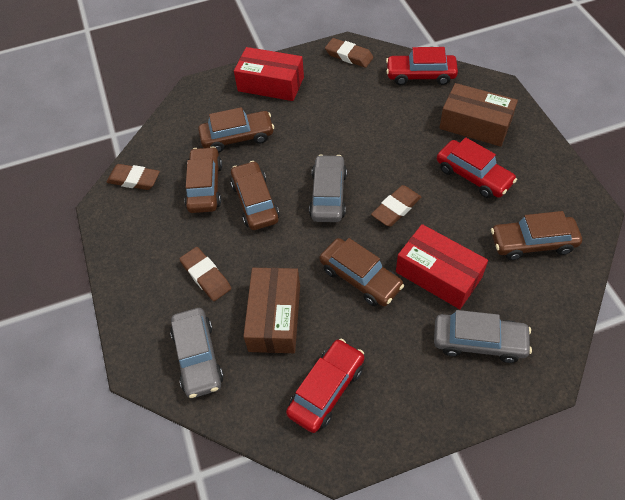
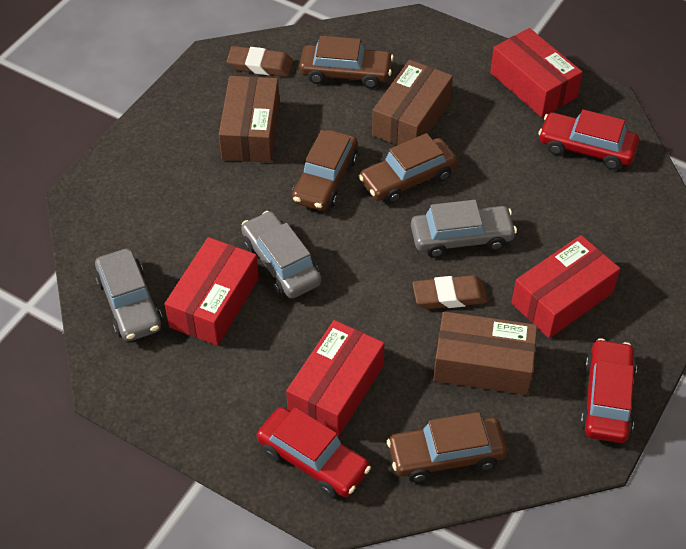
brown box: [243,268,300,353] [439,83,518,147] = 2 -> [219,76,280,163] [372,60,453,145] [433,311,537,395] = 3
brown car: [184,146,222,213] [198,107,274,153] [231,161,279,230] [320,238,404,306] [491,211,582,260] = 5 -> [292,130,358,211] [299,36,394,89] [359,133,457,204] [387,412,508,482] = 4
brown eraser: [107,164,160,190] [179,247,231,301] [325,38,373,68] [371,185,421,227] = 4 -> [227,46,293,77] [412,275,488,309] = 2
red box: [234,47,304,101] [396,224,488,309] = 2 -> [165,237,259,346] [286,320,385,437] [490,28,583,117] [511,235,620,338] = 4

